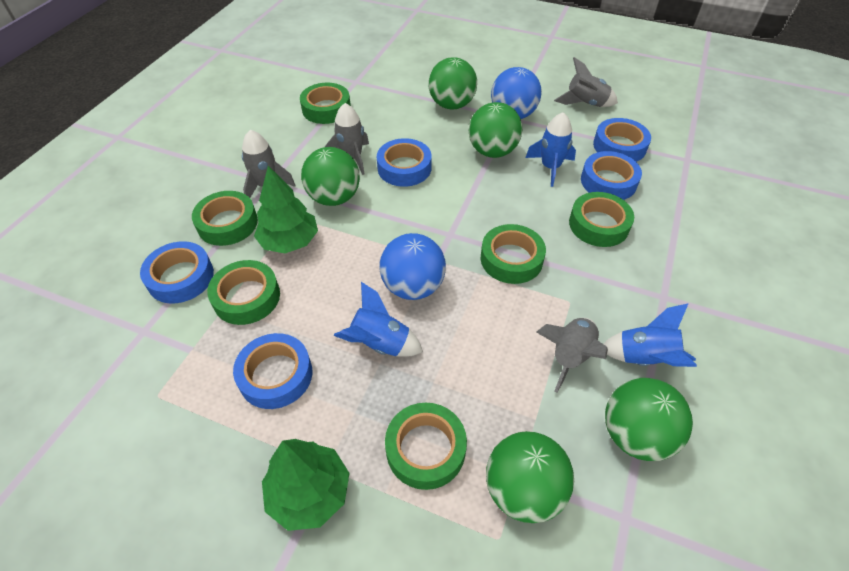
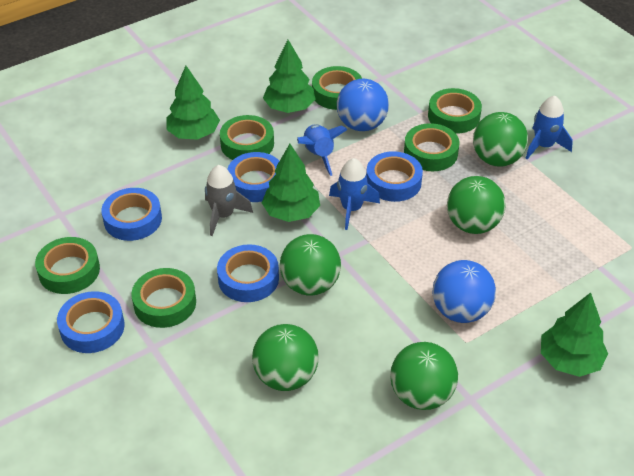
green tree: [254,166,318,253] [262,439,349,531] = 2 -> [166,66,220,140] [262,144,320,222] [263,40,316,113] [541,293,608,377] = 4
grey rocket: [242,130,296,198] [325,103,369,175] [536,318,608,392] [554,57,618,107] = 4 -> [205,165,253,236] = 1

